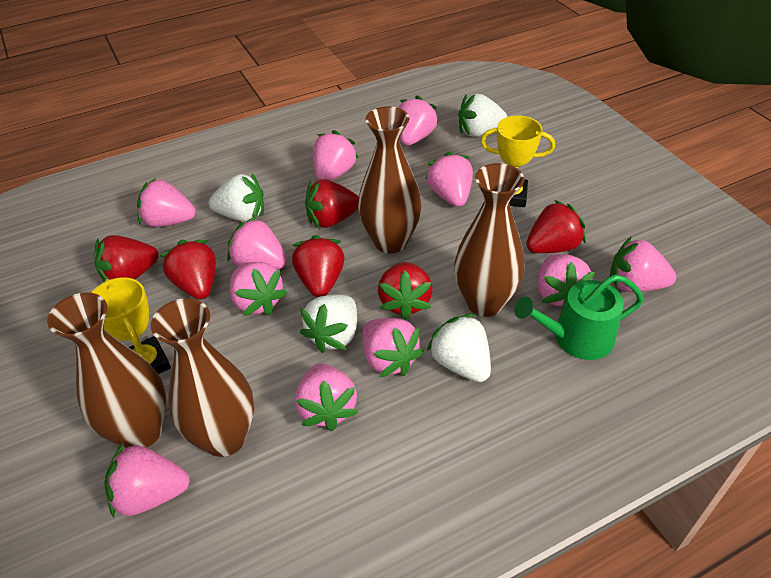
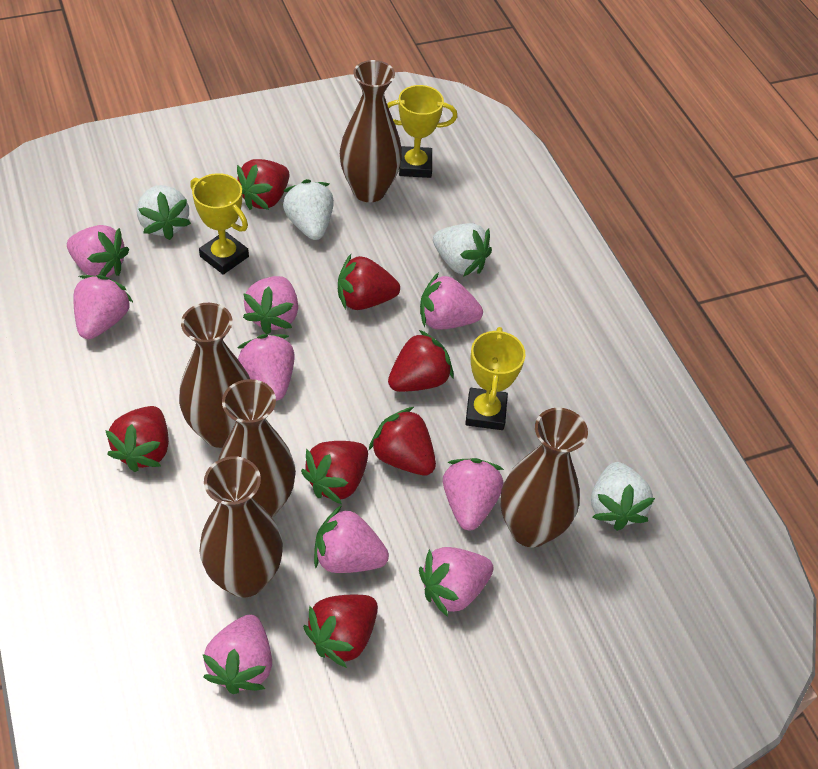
brown vase: [47,292,166,448] [151,298,254,457] [358,106,422,254] [454,163,525,317] = 4 -> [179,303,250,448] [199,456,283,597] [218,379,296,518] [340,60,402,202] [501,408,588,548] = 5
green watering can: [515,274,644,360] = 1 -> none = 0
pink strawberry: [104,443,190,518] [137,178,196,227] [227,216,287,269] [230,262,287,316] [295,363,359,431] [313,130,359,181] [363,318,424,378] [398,95,438,146] [426,152,473,207] [537,254,595,306] [610,236,676,292] = 11 -> [67,225,129,277] [73,275,134,339] [203,615,272,694] [238,334,295,401] [243,276,298,334] [314,505,389,573] [419,547,493,617] [420,272,483,330] [443,458,504,531] = 9
red strawberry: [94,235,159,282] [160,240,216,299] [292,235,345,297] [305,179,359,228] [378,262,433,320] [526,200,586,253] = 6 -> [105,406,169,472] [237,159,290,210] [301,441,368,504] [303,595,378,668] [338,254,400,310] [369,407,436,475] [388,330,454,392] = 7
yellow trophy: [91,278,171,374] [481,116,555,207] = 2 -> [190,173,249,275] [387,85,457,178] [465,327,526,430] = 3

